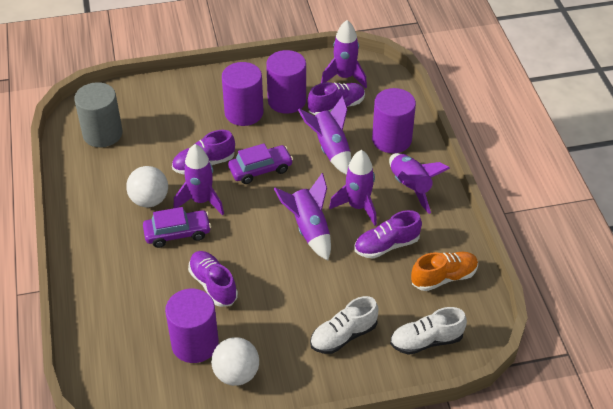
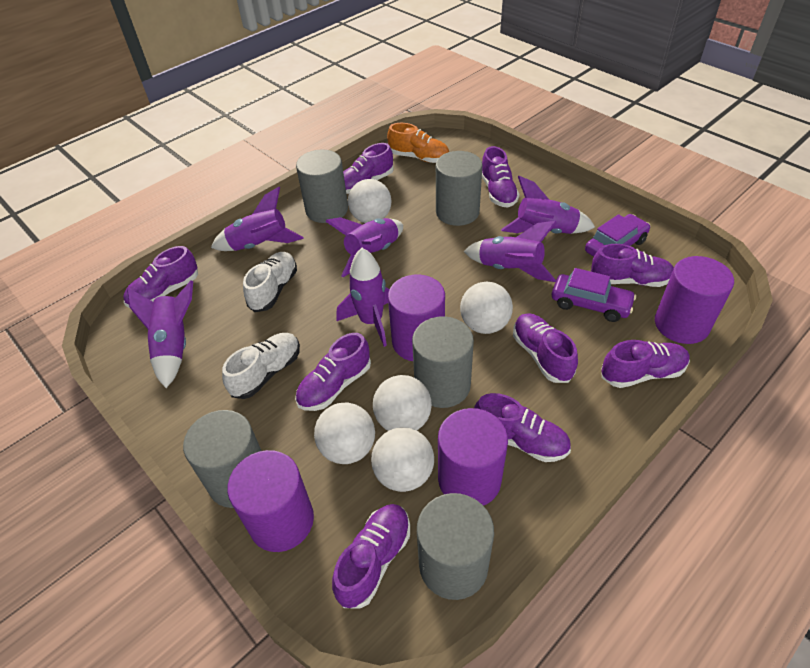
grey cylinder: [74,82,123,147] = 1 -> [183,410,262,508] [296,149,348,223] [412,316,474,408] [417,493,494,600] [436,151,482,226] = 5
purple shoe: [172,130,235,175] [188,251,238,307] [307,82,365,115] [355,210,422,259] = 4 -> [123,246,198,307] [295,333,371,411] [332,504,410,608] [343,143,394,194] [474,393,571,462] [482,146,519,207] [513,313,578,383] [591,244,674,287] [601,340,690,388] = 9
white ball: [126,166,168,207] [211,337,259,386] = 2 -> [314,403,375,464] [348,179,392,223] [371,427,434,492] [373,375,432,431] [460,282,513,334] = 5

